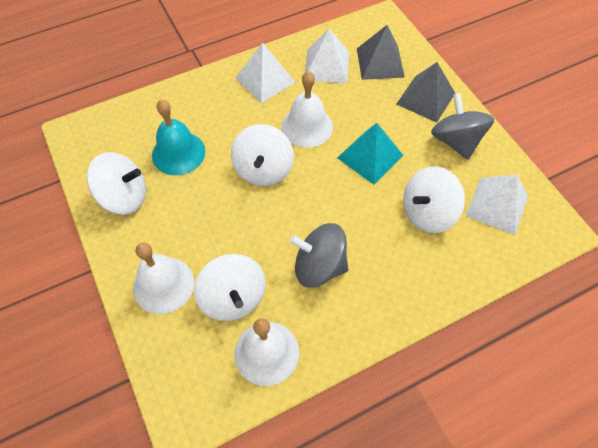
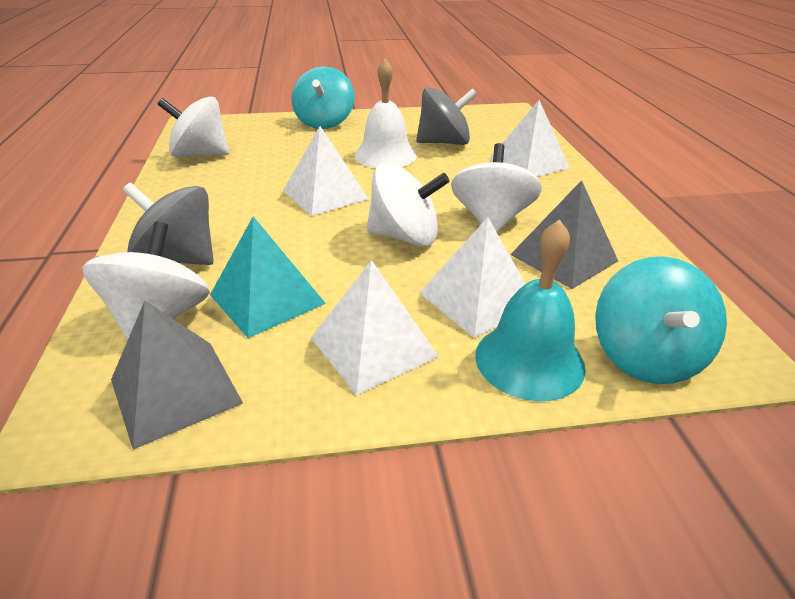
turquoise spinning top: none = 0 -> [291,66,355,129] [595,256,727,384] = 2
white bell: [133,243,194,314] [234,318,299,386] [281,71,333,148] = 3 -> [354,59,417,168] = 1
white pyramid: [235,43,296,103] [305,28,349,84] [466,175,528,235] = 3 -> [283,126,369,216] [311,260,439,395] [419,217,526,338] [489,100,570,177] = 4

